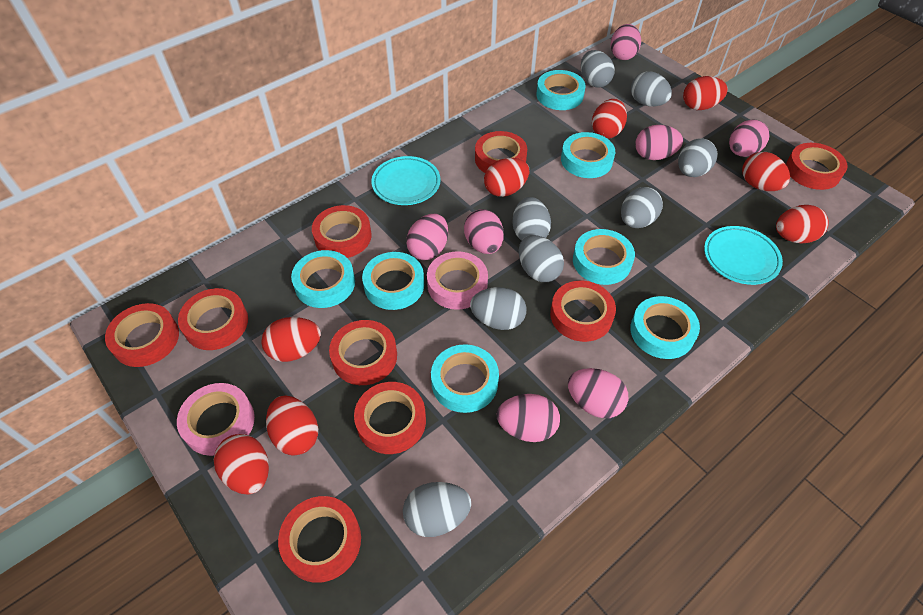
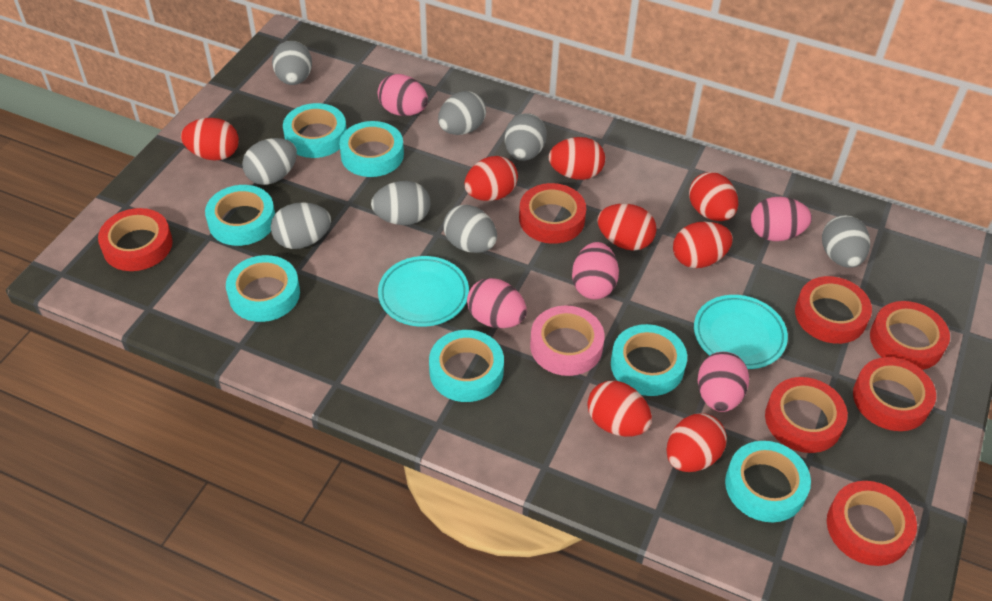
pink egg: [406,214,448,260] [464,209,504,254] [497,394,560,442] [568,368,628,418] [610,24,641,60] [635,125,683,160] [729,120,770,157] = 7 -> [378,74,428,116] [467,278,527,328] [572,242,619,299] [698,352,749,412] [751,197,812,241] = 5
pink tape: [177,383,255,456] [427,251,488,310] = 2 -> [530,306,605,376] = 1
red tape: [105,303,179,367] [178,288,248,350] [278,496,361,583] [312,205,372,258] [329,320,397,385] [354,382,426,454] [475,131,527,173] [550,281,616,342] [786,143,848,190] = 9 -> [98,208,173,271] [519,183,586,244] [765,377,848,453] [795,276,872,344] [827,481,917,566] [853,357,936,431] [870,301,950,370] = 7

